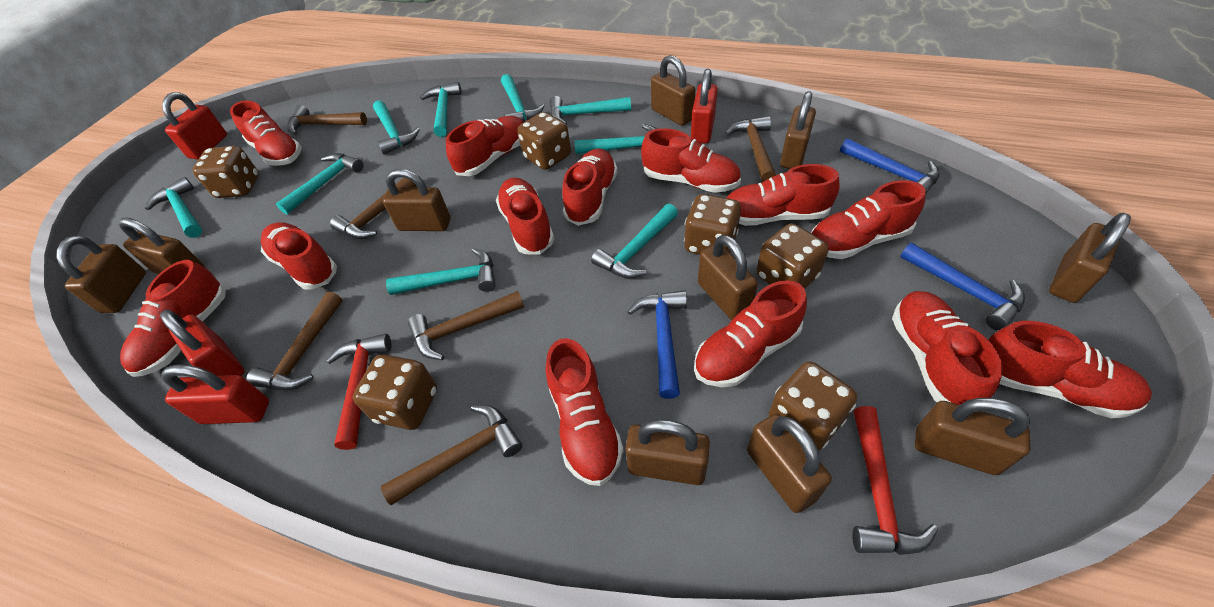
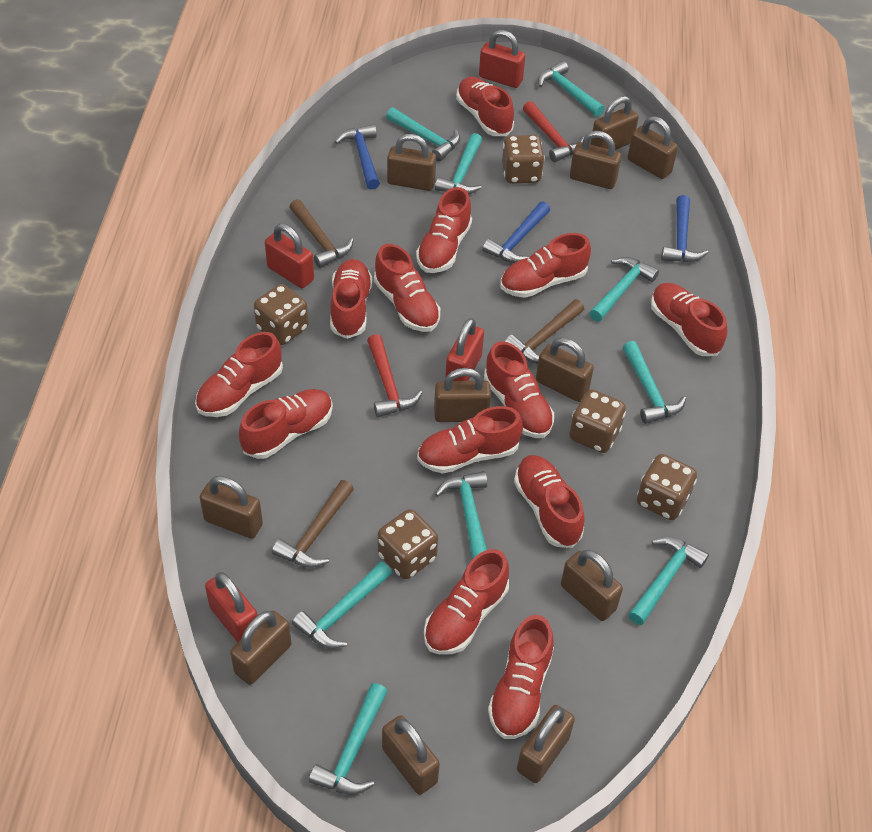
brown dice: [193,146,259,198] [353,354,437,430] [517,112,571,170] [684,194,741,255] [756,223,829,289] [769,361,857,451] = 6 -> [254,284,308,345] [378,509,438,579] [502,135,545,184] [569,390,626,453] [637,454,697,520] = 5
brown hammer: [246,292,342,390] [287,105,367,135] [330,178,416,239] [381,405,522,505] [408,291,524,360] [725,116,776,182] = 6 -> [272,480,354,568] [289,199,354,268] [505,299,584,364] = 3
brown padlock: [56,236,146,313] [118,218,205,274] [383,169,450,231] [625,419,710,485] [651,55,696,126] [698,235,758,320] [747,414,832,513] [780,91,816,169] [915,398,1030,475] [1049,213,1131,303] = 10 -> [200,476,263,539] [230,611,291,685] [382,715,440,795] [387,134,436,191] [434,368,491,422] [517,705,575,783] [536,338,594,402] [561,550,623,621] [570,131,621,189] [590,96,639,150] [628,116,678,179] = 11

